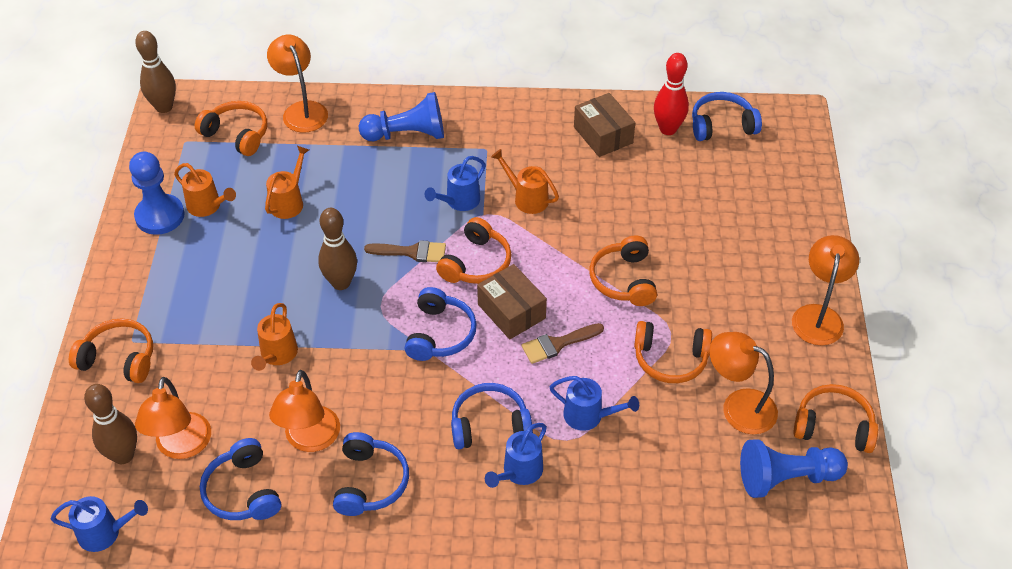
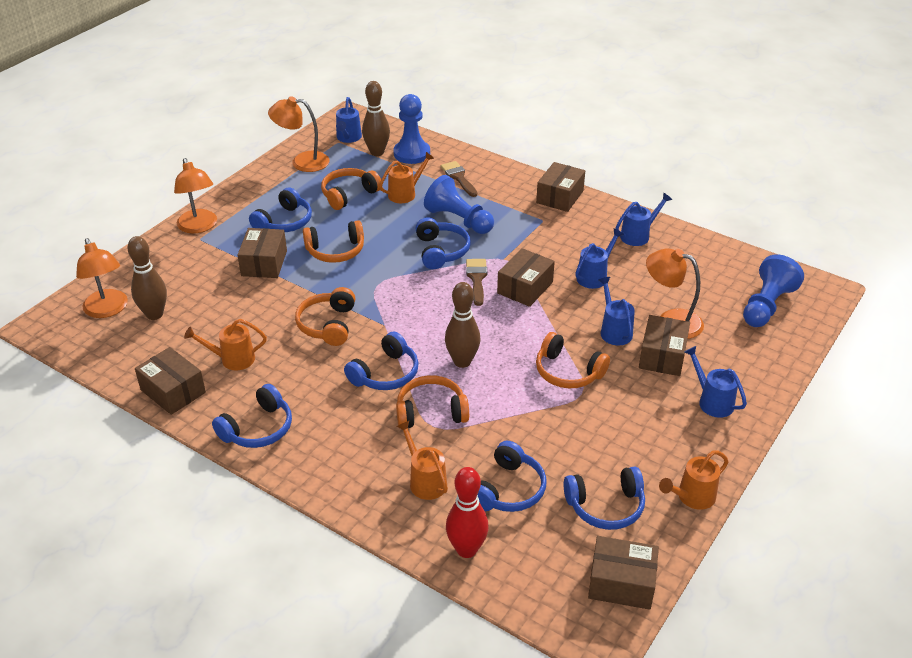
blue headphones: [200,438,281,520] [333,432,409,516] [404,287,477,361] [451,383,533,449] [692,92,762,141] = 5 -> [212,384,292,448] [249,187,312,232] [344,332,419,390] [415,217,471,269] [477,441,547,512] [564,466,645,530] = 6
blue watering can: [51,496,148,552] [425,156,486,211] [485,423,547,488] [550,376,639,431] = 4 -> [336,97,362,143] [575,228,624,289] [598,277,635,345] [616,192,672,246] [684,346,747,418] = 5
brown box: [477,264,547,340] [574,93,635,157] = 2 -> [135,347,206,415] [237,228,287,278] [497,248,555,307] [536,162,585,212] [588,536,659,610] [639,315,690,376] = 6
orange headphones: [69,319,153,383] [195,101,267,156] [436,217,511,284] [590,235,657,306] [634,321,712,383] [793,384,878,453] = 6 -> [295,287,355,346] [303,220,364,263] [321,168,381,210] [396,375,469,428] [536,332,610,388] = 5
orange lamp: [135,377,211,459] [267,35,328,133] [269,370,340,452] [710,332,778,434] [792,235,859,346] = 5 -> [76,238,128,318] [174,158,217,233] [268,96,330,172] [646,248,704,339] = 4

